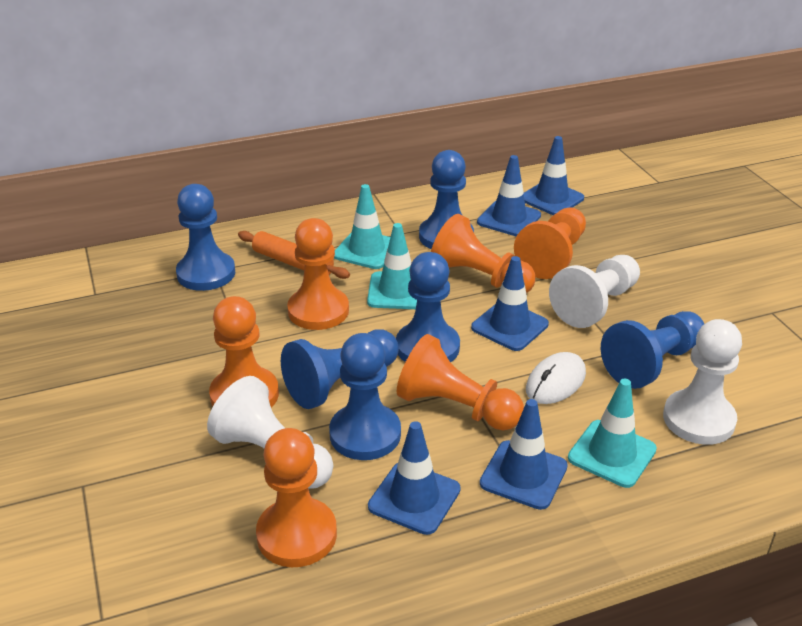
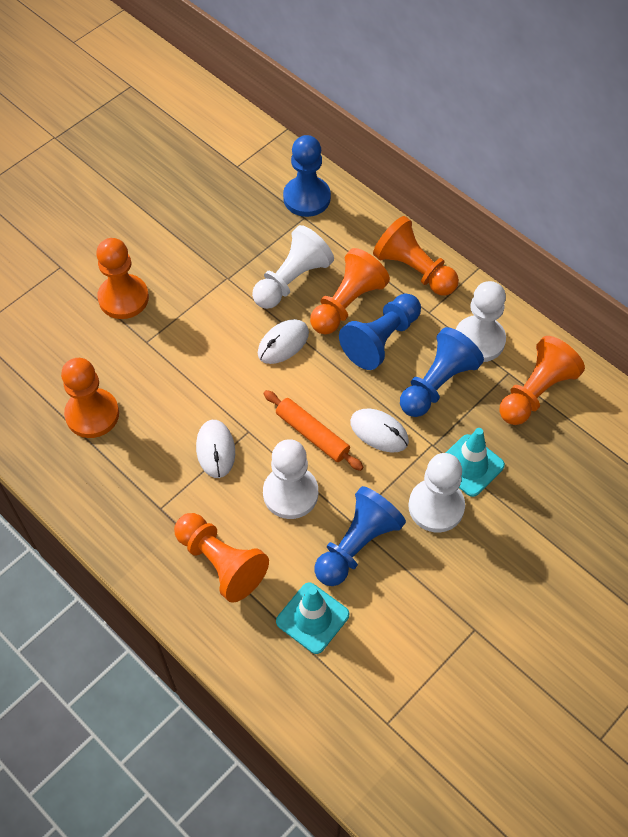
blue pawn: [176,184,235,291] [281,329,399,409] [329,333,401,460] [396,252,460,362] [419,150,474,249] [601,311,704,389] = 6 -> [283,135,331,217] [314,486,406,586] [339,294,421,370] [400,327,484,417] = 4
blue traffic cone: [368,421,461,535] [471,256,549,351] [477,155,541,236] [480,399,568,510] [523,136,584,215] = 5 -> none = 0
turquoise traffic cone: [334,184,390,269] [367,223,417,309] [568,379,657,488] = 3 -> [276,582,349,654] [446,428,505,497] = 2
white mouse: [526,352,586,404] = 1 -> [196,420,235,478] [258,319,309,364] [350,409,409,452] = 3
white pawn: [207,376,333,489] [549,255,640,328] [663,319,742,445] = 3 -> [252,225,334,309] [263,439,318,519] [409,453,465,532] [456,281,506,362] = 4

